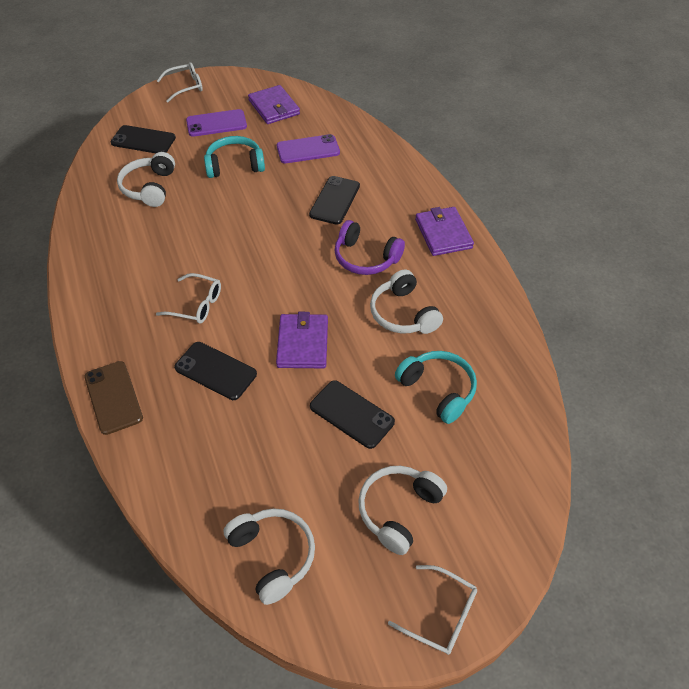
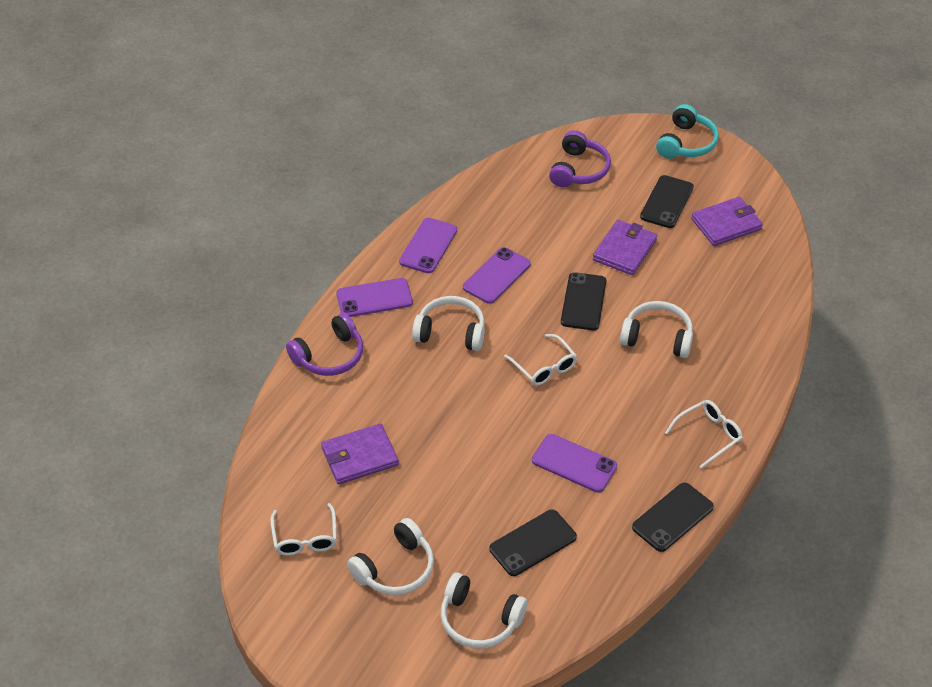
brown phone: [84,361,143,435] = 1 -> none = 0
purple headphones: [334,220,405,275] = 1 -> [286,313,363,376] [549,130,611,187] = 2
purple phone: [186,109,247,137] [277,134,340,163] = 2 -> [336,278,413,317] [399,218,457,273] [463,247,531,304] [532,434,617,493] = 4
turquoise headphones: [204,136,265,178] [395,351,477,424] = 2 -> [656,104,719,159] = 1

